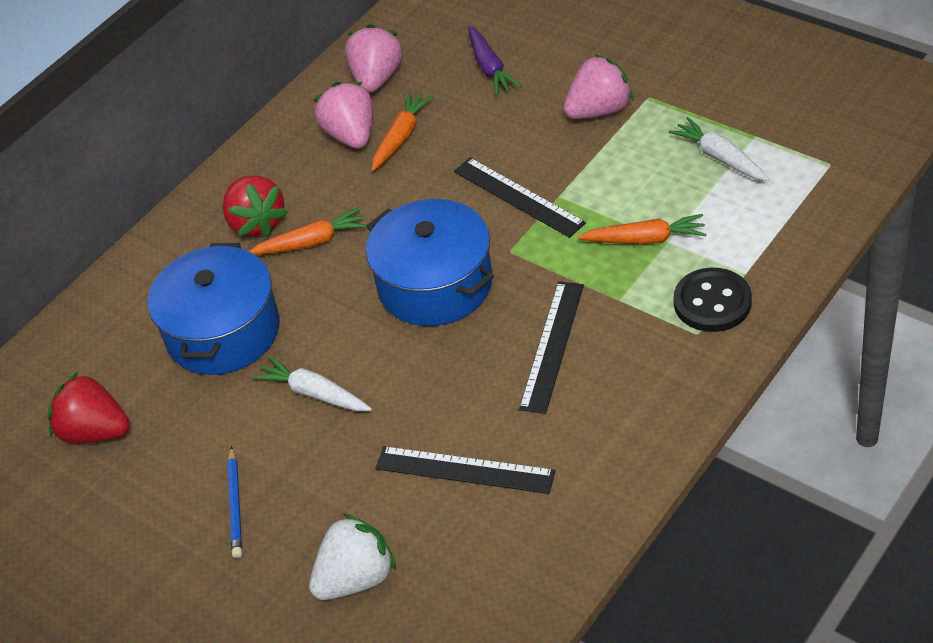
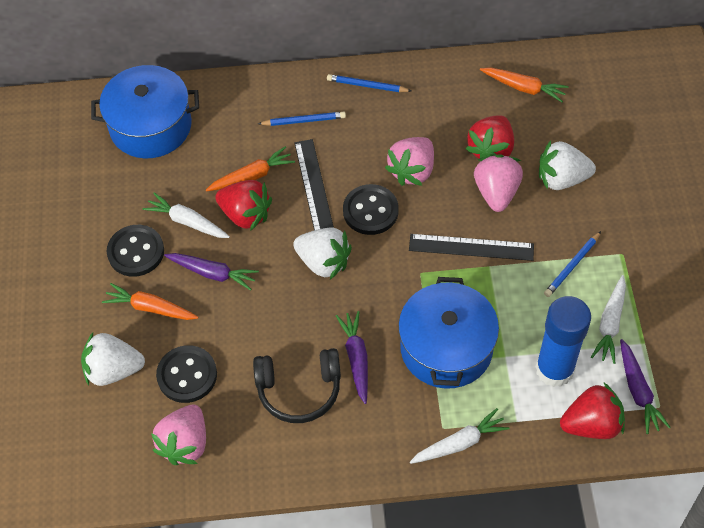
black button: [673,268,752,332] = 1 -> [107,225,164,277] [156,345,217,403] [343,184,399,235] = 3
black headphones: none = 0 -> [253,348,341,423] = 1
black ruler: [375,446,556,494] [454,158,586,238] [519,281,584,414] = 3 -> [294,139,334,230] [409,234,534,261] = 2
blue glue stick: none = 0 -> [536,296,591,387] = 1
blue pencil: [227,446,242,558] = 1 -> [258,112,346,126] [327,74,411,92] [544,231,601,297] = 3
purple carrot: [468,26,522,96] = 1 -> [164,253,259,291] [336,311,368,404] [620,339,671,434] = 3
red strawberry: [47,372,130,444] [223,176,288,237] = 2 -> [215,180,272,231] [466,115,514,159] [560,383,625,439] = 3
white carrot: [252,356,372,411] [669,117,770,181] = 2 -> [143,192,230,238] [410,408,510,464] [591,275,626,364] = 3
white strawberry: [309,514,396,600] = 1 -> [81,332,145,386] [293,228,352,280] [539,141,596,190] = 3

